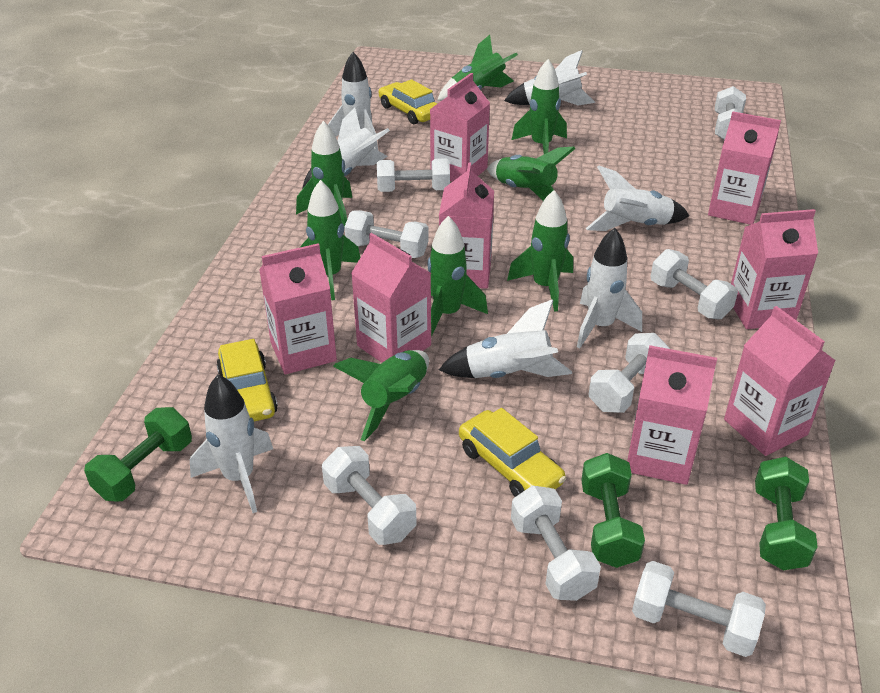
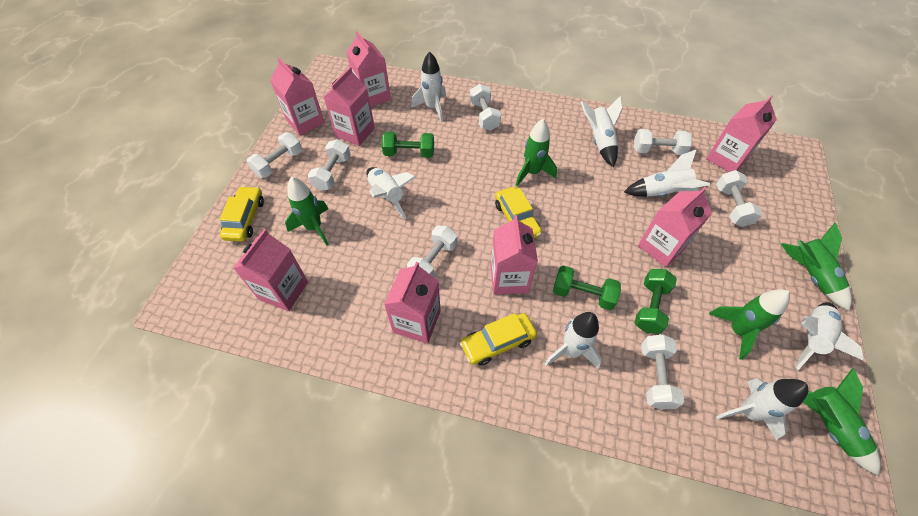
green rocket: [296,121,352,229] [299,180,360,300] [333,350,429,441] [427,216,488,337] [437,35,518,101] [487,146,576,201] [507,190,573,312] [512,59,567,154] = 8 -> [285,177,328,245] [516,119,557,186] [709,289,790,360] [781,223,852,311] [803,368,881,476] = 5
white dumbbell: [322,446,417,545] [345,210,429,258] [377,159,450,192] [511,485,601,601] [589,333,670,413] [632,561,766,657] [651,249,738,320] [715,86,746,140] = 8 -> [247,133,302,178] [308,139,351,191] [407,225,457,277] [470,84,501,131] [634,129,692,155] [641,334,684,409] [716,170,763,227] = 7

